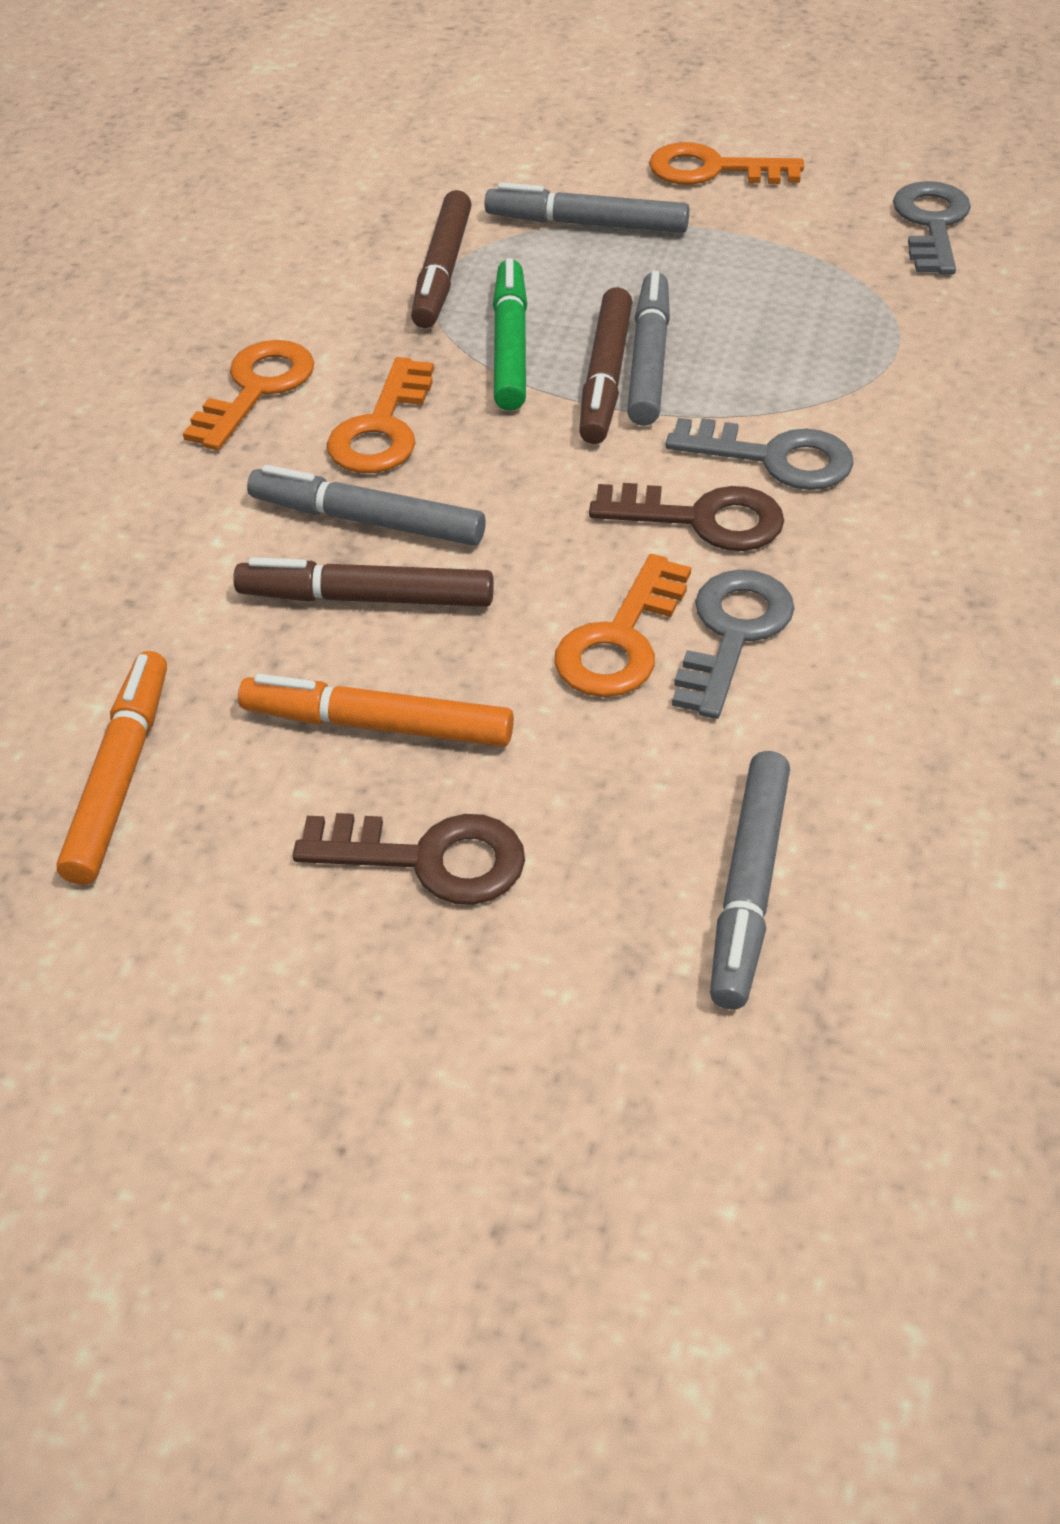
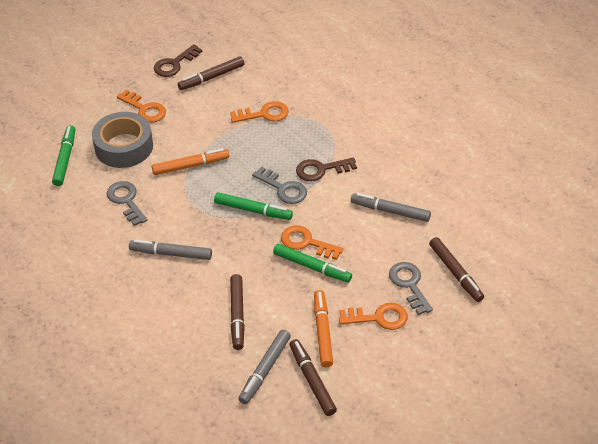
brown marker: [233,557,494,607] [411,190,472,328] [579,287,632,444] = 3 -> [178,56,244,90] [230,274,245,350] [289,339,337,416] [429,237,484,302] = 4
green marker: [493,258,527,411] = 1 -> [52,125,75,186] [214,192,293,220] [273,244,352,283] = 3
grey marker: [247,465,486,546] [485,182,689,233] [627,271,670,426] [710,751,790,1009] = 4 -> [129,240,212,260] [239,330,291,404] [351,193,431,222] = 3
grey tape: none = 0 -> [92,112,153,168] = 1

